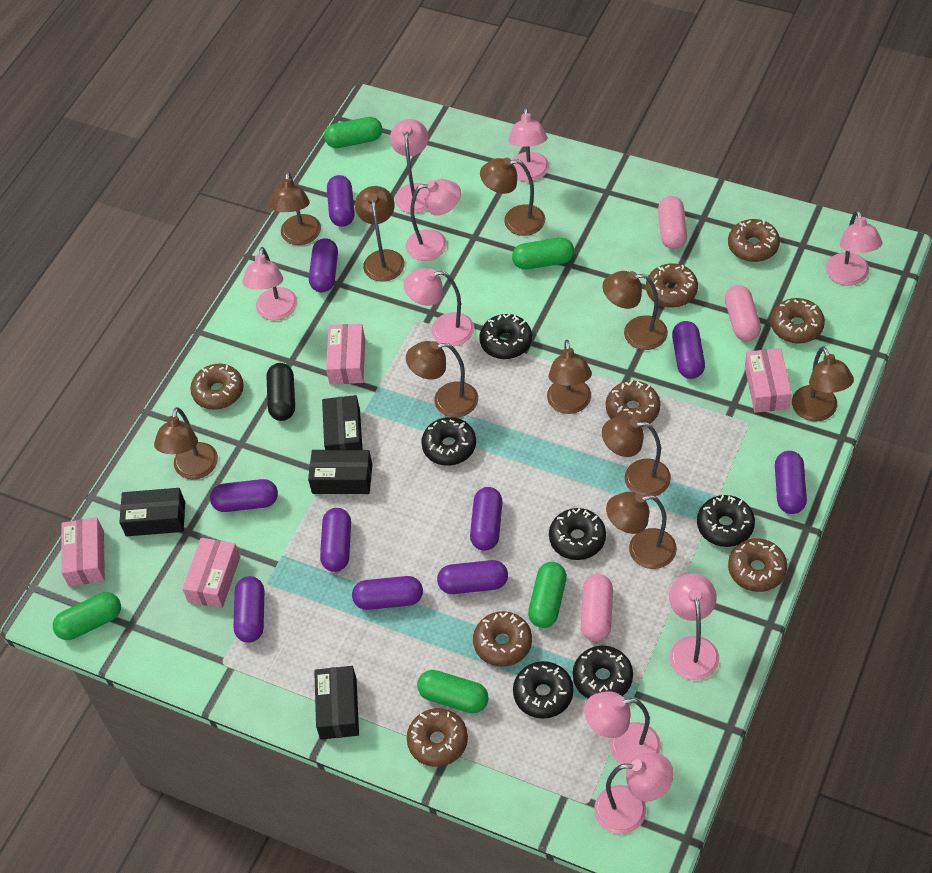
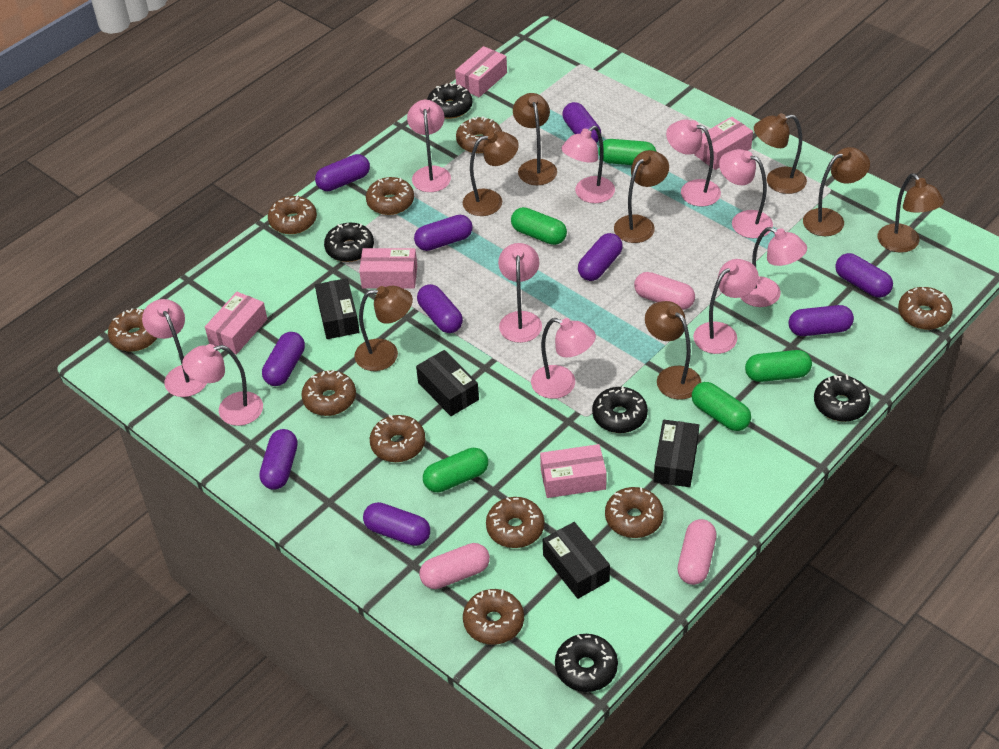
black capsule: [266,363,295,421] = 1 -> none = 0
black donut: [421,417,476,466] [479,313,532,359] [513,661,574,719] [549,508,606,560] [573,645,633,699] [697,495,755,547] = 6 -> [324,223,374,262] [427,83,472,119] [555,634,618,692] [592,386,648,433] [814,374,870,422] = 5
brown donut: [190,364,244,410] [407,708,468,767] [473,611,532,667] [606,380,660,427] [646,263,698,308] [728,219,780,262] [728,538,787,592] [771,298,825,344] = 8 -> [108,308,157,352] [268,195,317,234] [301,370,356,416] [366,177,414,215] [370,415,425,462] [456,116,502,153] [463,589,524,645] [486,497,545,548] [605,487,664,538] [898,287,953,329] = 10
brown lamp: [154,407,218,479] [270,172,321,245] [355,186,405,282] [406,341,478,418] [480,158,545,236] [547,340,592,414] [602,416,671,496] [603,271,668,350] [606,492,677,569] [792,346,854,422] = 10 -> [354,286,413,371] [463,131,519,216] [513,93,557,185] [614,150,669,243] [645,301,702,400] [754,113,807,194] [803,147,870,236] [878,173,944,253] = 8
pink box: [61,517,105,586] [182,538,240,608] [326,324,365,384] [745,348,792,413] = 4 -> [205,292,267,355] [359,248,417,289] [455,46,507,97] [540,444,607,498] [694,117,753,170] = 5
pink lamp: [242,247,297,320] [390,119,429,213] [403,268,474,346] [406,179,461,261] [508,107,549,182] [584,691,661,764] [594,753,674,834] [669,573,719,680] [826,210,882,286] = 9 -> [142,299,207,397] [182,344,263,426] [407,100,451,192] [498,243,542,343] [531,318,596,399] [561,126,615,203] [666,119,721,207] [693,259,759,354] [719,149,773,238] [740,227,807,307] = 10

